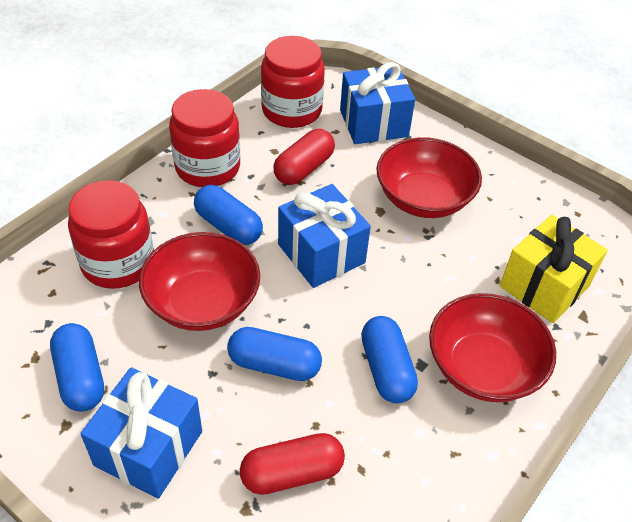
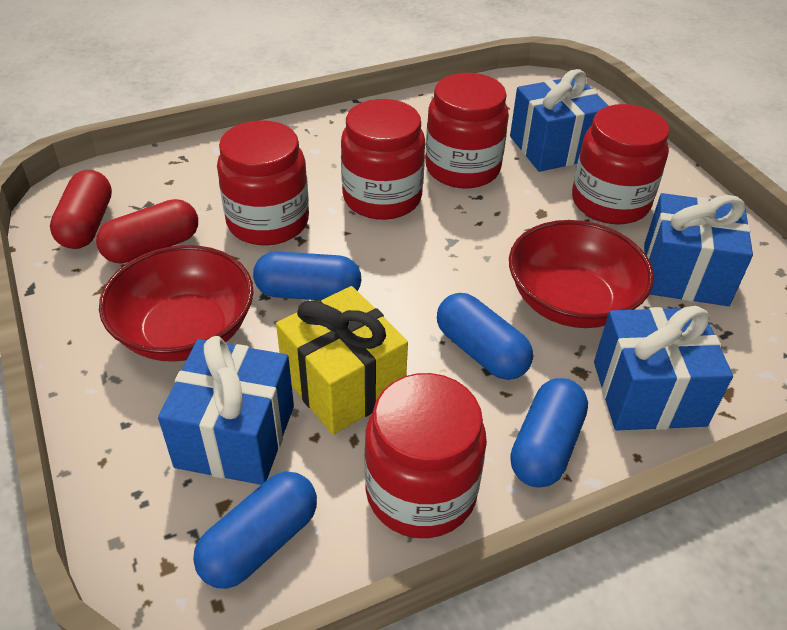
blue gift: [80,367,202,499] [278,184,371,288] [340,62,415,144] = 3 -> [158,336,294,485] [510,69,608,172] [594,306,733,430] [644,193,753,306] = 4
red bowl: [139,232,260,331] [377,137,482,218] [429,293,556,402] = 3 -> [99,245,254,362] [509,220,654,328] = 2
red jar: [68,180,154,289] [169,89,240,187] [261,36,325,128] = 3 -> [217,120,309,245] [341,99,425,220] [365,373,487,538] [425,73,509,189] [572,104,670,225] = 5

